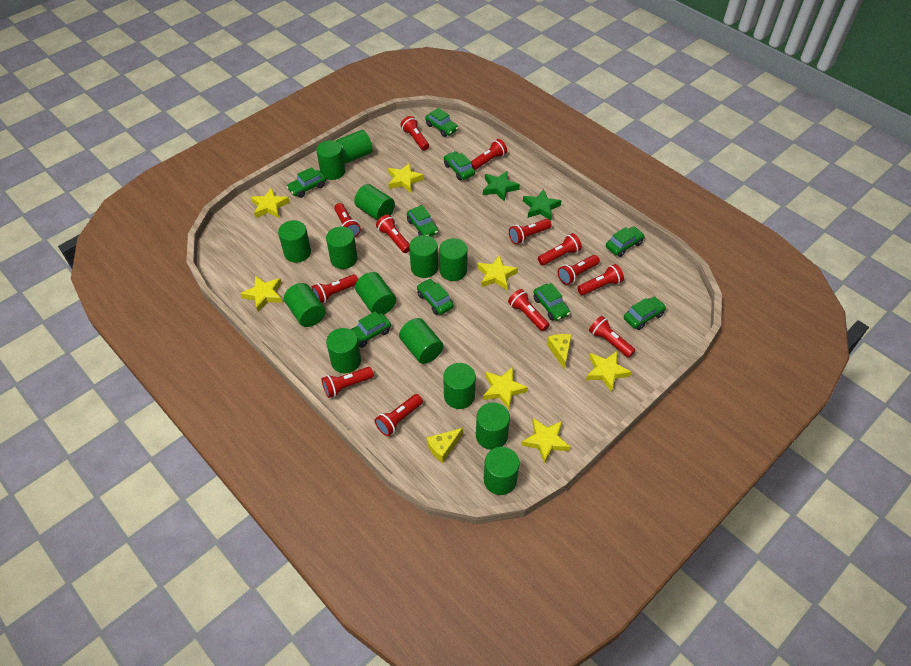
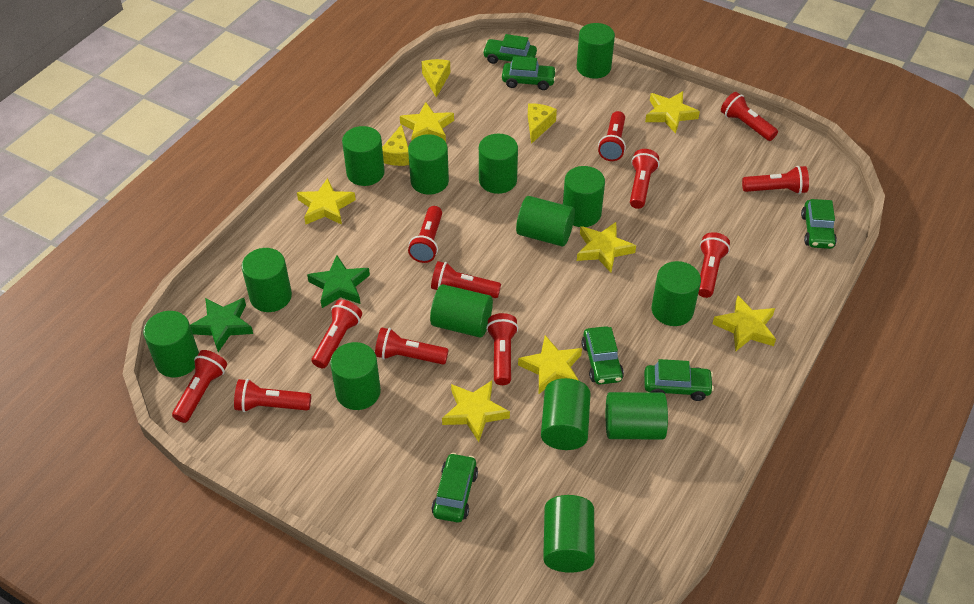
green car: [286,167,326,198] [350,311,391,348] [407,205,438,237] [417,279,453,315] [425,108,458,137] [444,151,475,180] [533,283,570,321] [606,227,645,257] [624,297,666,330] = 9 -> [432,453,478,523] [482,34,537,64] [502,56,557,90] [581,326,624,385] [644,359,714,401] [801,199,837,249] = 6
red flashlight: [311,274,358,303] [322,367,374,398] [334,203,361,237] [375,394,423,436] [376,214,410,253] [401,116,429,151] [471,139,507,170] [508,289,550,331] [509,219,551,244] [538,233,582,266] [558,255,600,285] [577,264,624,295] [589,316,635,358] = 13 -> [172,350,227,423] [234,379,311,412] [312,300,362,368] [375,327,449,364] [408,206,442,263] [431,261,501,298] [486,313,518,385] [598,111,626,161] [630,149,659,209] [698,232,730,298] [721,92,778,141] [742,166,809,194] = 12
yellow cheese: [427,428,463,463] [547,334,571,369] = 2 -> [382,124,409,166] [421,59,450,97] [528,103,557,144] = 3

